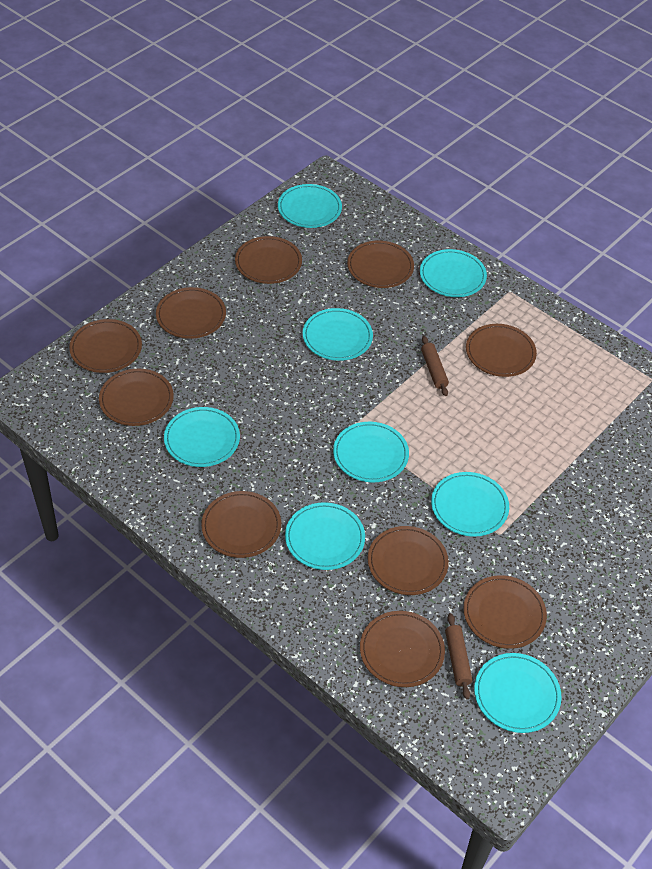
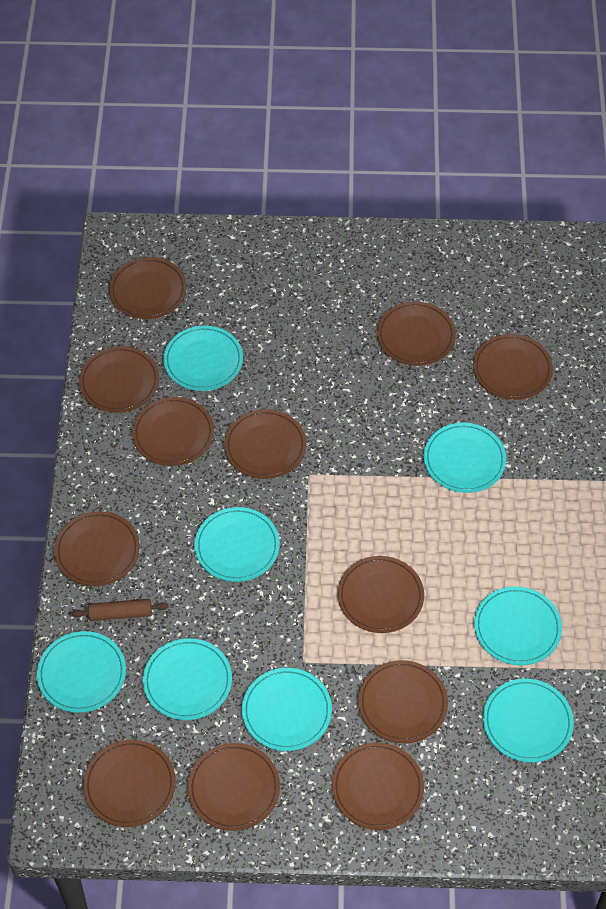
brown plate: [69,319,142,373] [99,369,174,426] [156,287,226,339] [201,491,281,558] [235,236,302,284] [347,241,414,288] [360,611,445,687] [368,526,449,595] [463,575,547,649] [466,324,537,377] = 10 -> [54,511,140,586] [79,346,159,413] [83,740,176,827] [109,257,187,319] [132,397,214,466] [188,743,280,831] [224,409,306,479] [332,742,424,830] [338,556,424,633] [358,660,448,743] [377,301,456,366] [473,334,553,400] = 12
brown rolling pin: [421,336,449,396] [445,613,473,699] = 2 -> [72,599,169,621] = 1

